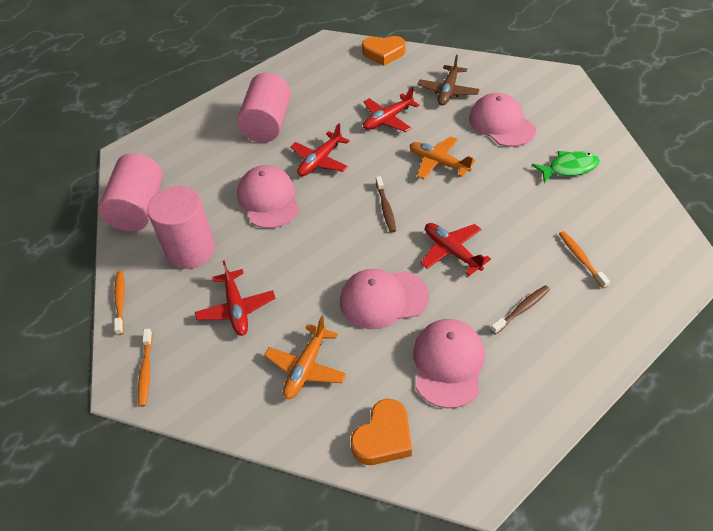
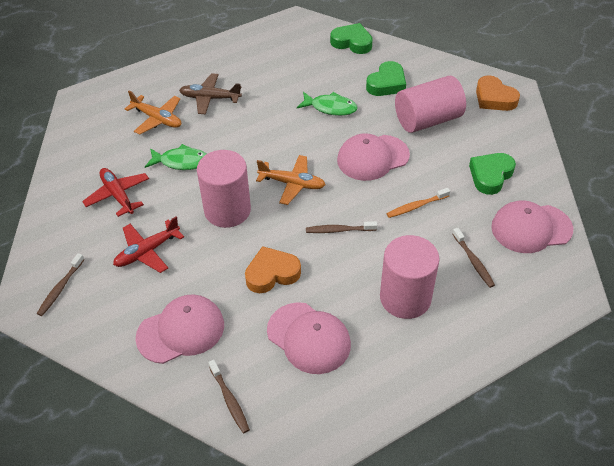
brown toothbrush: [376,176,396,233] [491,285,550,335] = 2 -> [37,253,85,316] [208,360,250,433] [306,221,377,233] [453,228,495,288] = 4
green fish: [532,151,600,183] = 1 -> [145,144,206,170] [297,92,357,116] = 2
green heart: none = 0 -> [330,23,373,54] [366,61,406,96] [469,153,516,195] = 3
orange toothbrush: [114,271,125,335] [138,329,153,407] [559,231,610,289] = 3 -> [387,188,450,218] = 1
red plane: [195,260,276,336] [290,123,350,176] [363,87,420,132] [420,223,491,276] = 4 -> [82,168,149,217] [113,216,184,273] = 2

